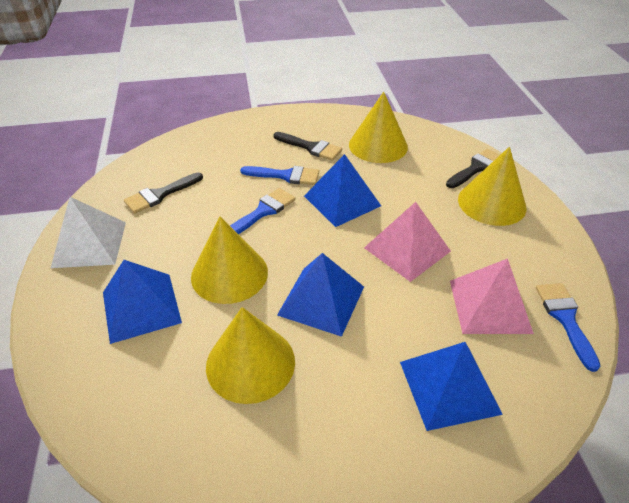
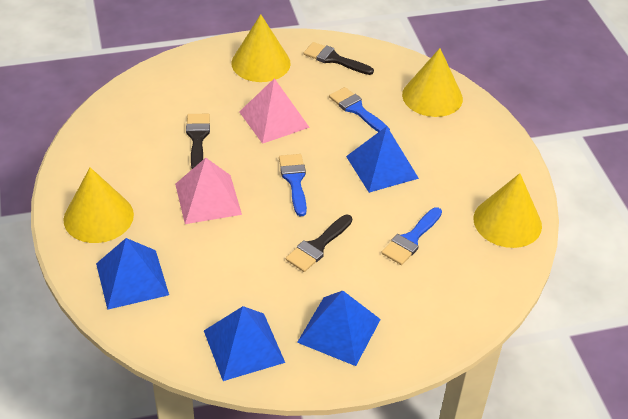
white pyramid: [51,197,126,268] = 1 -> none = 0

